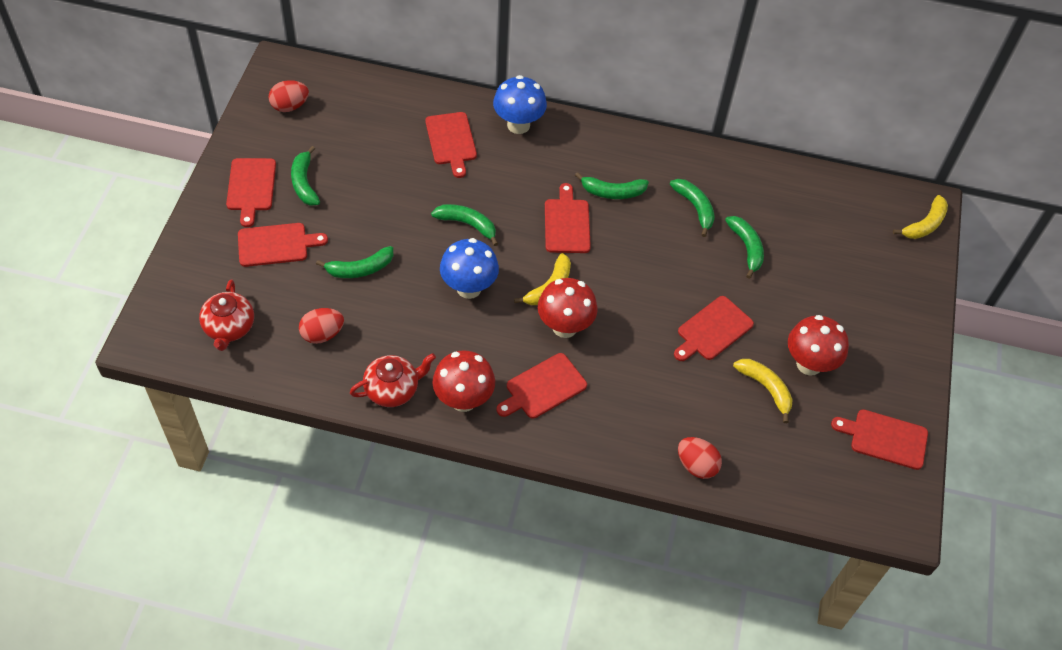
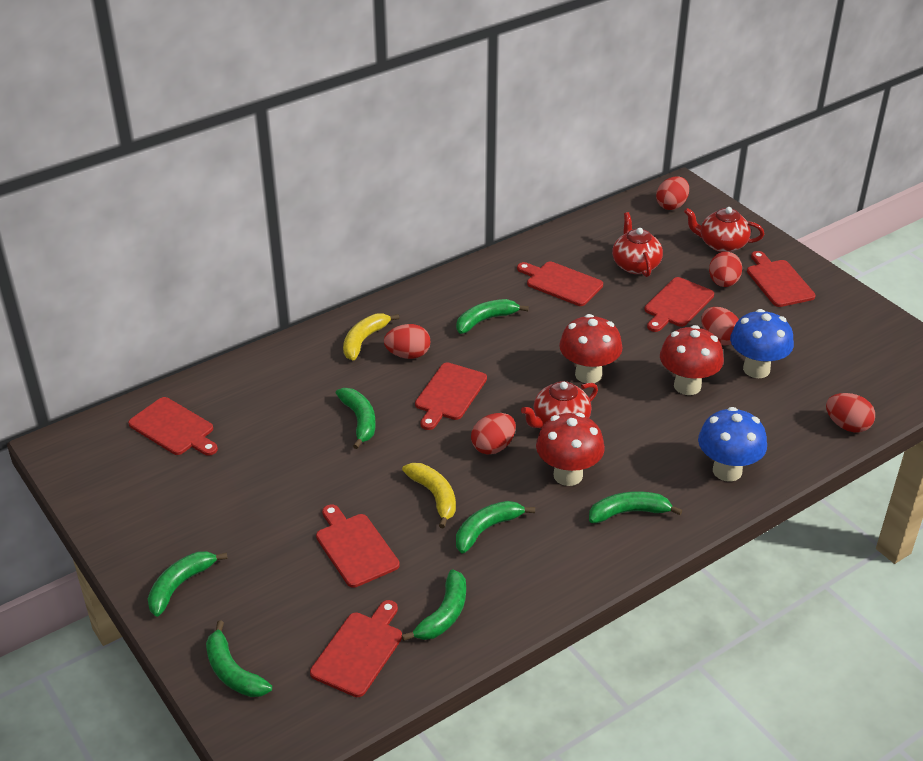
green banana: [291,146,320,206] [316,246,393,278] [431,204,498,246] [575,172,649,199] [670,179,715,237] [725,216,764,279] = 6 -> [148,551,228,617] [206,620,272,697] [336,388,376,449] [401,569,466,641] [456,299,529,334] [456,501,535,553] [589,491,682,523] = 7
red egg: [268,80,309,112] [299,308,344,344] [678,437,722,479] = 3 -> [384,324,430,359] [471,413,516,455] [656,176,689,210] [701,307,739,346] [709,252,742,287] [826,393,875,433] = 6
red teapot: [199,279,254,351] [350,353,436,407] = 2 -> [521,381,598,428] [612,212,663,277] [684,207,764,252] = 3
yellow banana: [514,253,571,305] [733,359,793,423] [893,195,948,239] = 3 -> [343,314,399,360] [402,463,456,529] = 2

